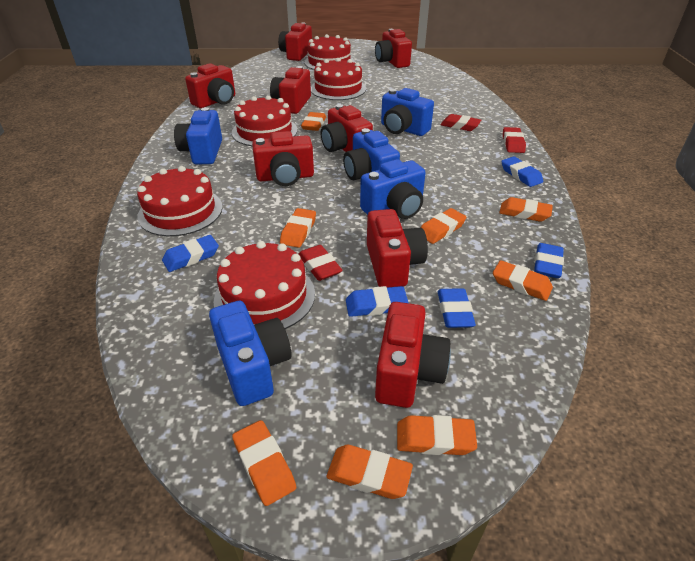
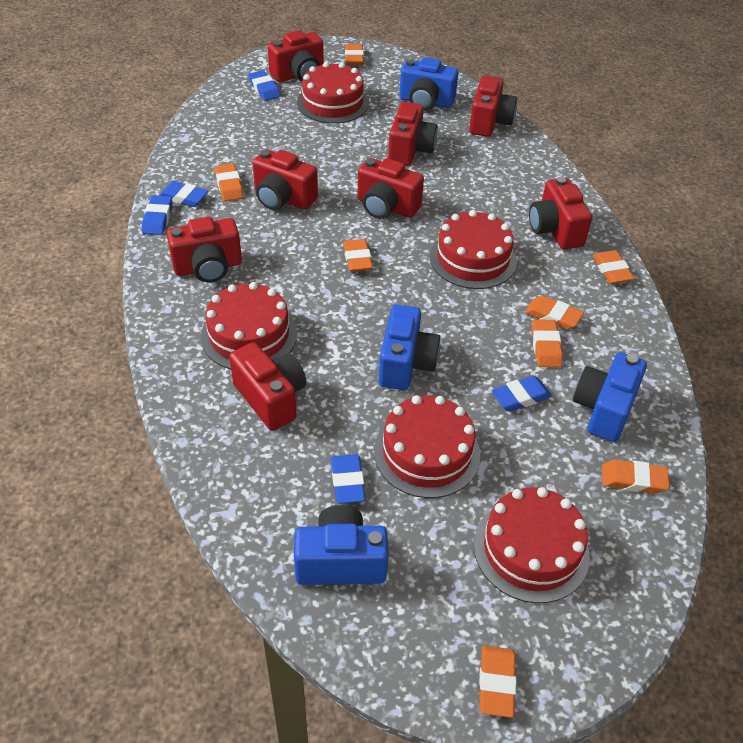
blue camera: [174,107,222,164] [209,301,292,406] [343,128,400,180] [360,159,426,219] [381,88,434,136] = 5 -> [294,505,389,585] [379,305,441,390] [399,57,458,111] [573,352,647,442] = 4
red eraser: [298,245,343,281] [440,114,481,131] [503,127,526,153] = 3 -> none = 0

